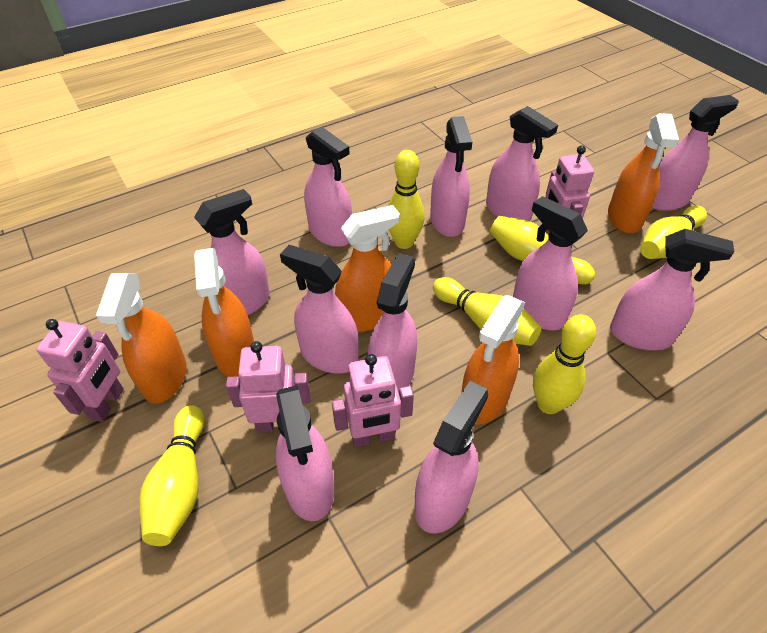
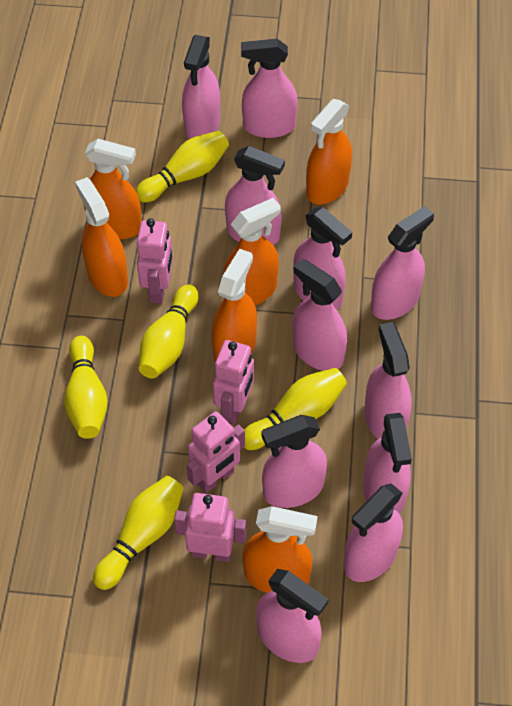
orange spray bottle: [96,273,187,404] [194,248,254,377] [335,205,400,332] [461,295,525,425] [608,113,679,234] = 5 -> [75,177,128,297] [83,139,142,239] [212,249,257,362] [224,198,281,305] [243,506,317,593] [306,99,352,205] = 6
yellow bowling pin: [139,405,204,546] [388,150,425,249] [433,277,541,346] [490,216,595,284] [533,314,596,414] [640,205,707,259] = 6 -> [64,336,108,439] [93,476,184,590] [136,131,229,203] [139,285,199,379] [244,368,347,450] = 5

